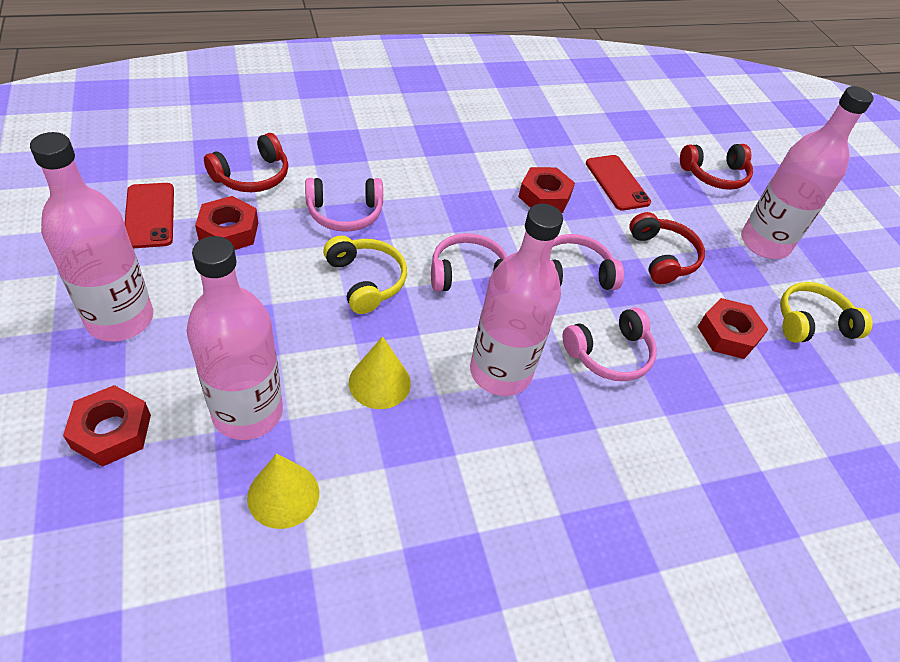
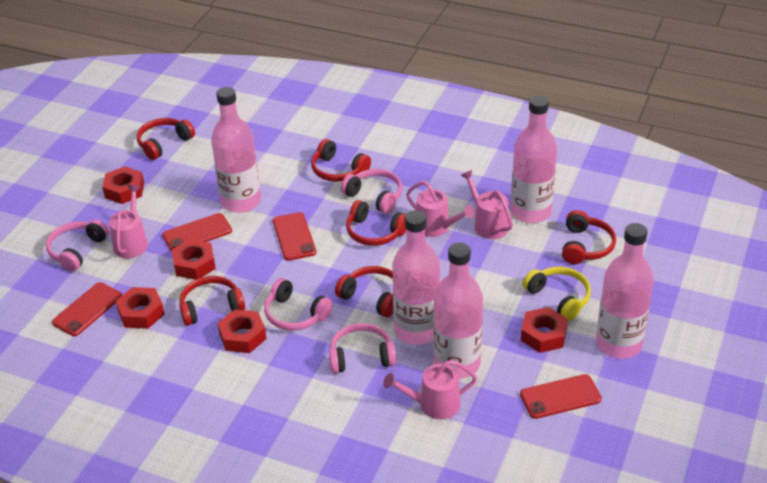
pink bottle: [30,132,153,341] [187,236,283,440] [470,204,563,396] [741,86,874,259] = 4 -> [211,87,261,213] [392,210,440,345] [434,242,483,379] [511,96,557,223] [596,223,654,359] = 5
pink watering can: none = 0 -> [109,185,148,258] [383,360,477,419] [406,181,475,237] [460,170,513,239] = 4
red headphones: [204,133,288,192] [629,212,705,284] [680,144,753,190] = 3 -> [137,118,195,160] [179,276,245,326] [311,139,371,182] [335,266,393,317] [346,200,406,246] [562,210,616,264] = 6
red nut: [63,385,151,467] [195,196,258,250] [518,167,575,213] [698,298,769,359] = 4 -> [102,166,144,204] [116,287,165,329] [172,239,216,280] [218,309,266,353] [521,307,568,353] = 5
red phone: [125,183,174,249] [586,155,651,211] = 2 -> [52,282,122,336] [162,213,232,252] [273,212,316,261] [520,374,602,419] = 4
yellow cone: [247,454,319,529] [349,336,411,409] = 2 -> none = 0
yellow headphones: [323,236,407,314] [780,282,873,343] = 2 -> [523,267,591,321] = 1

